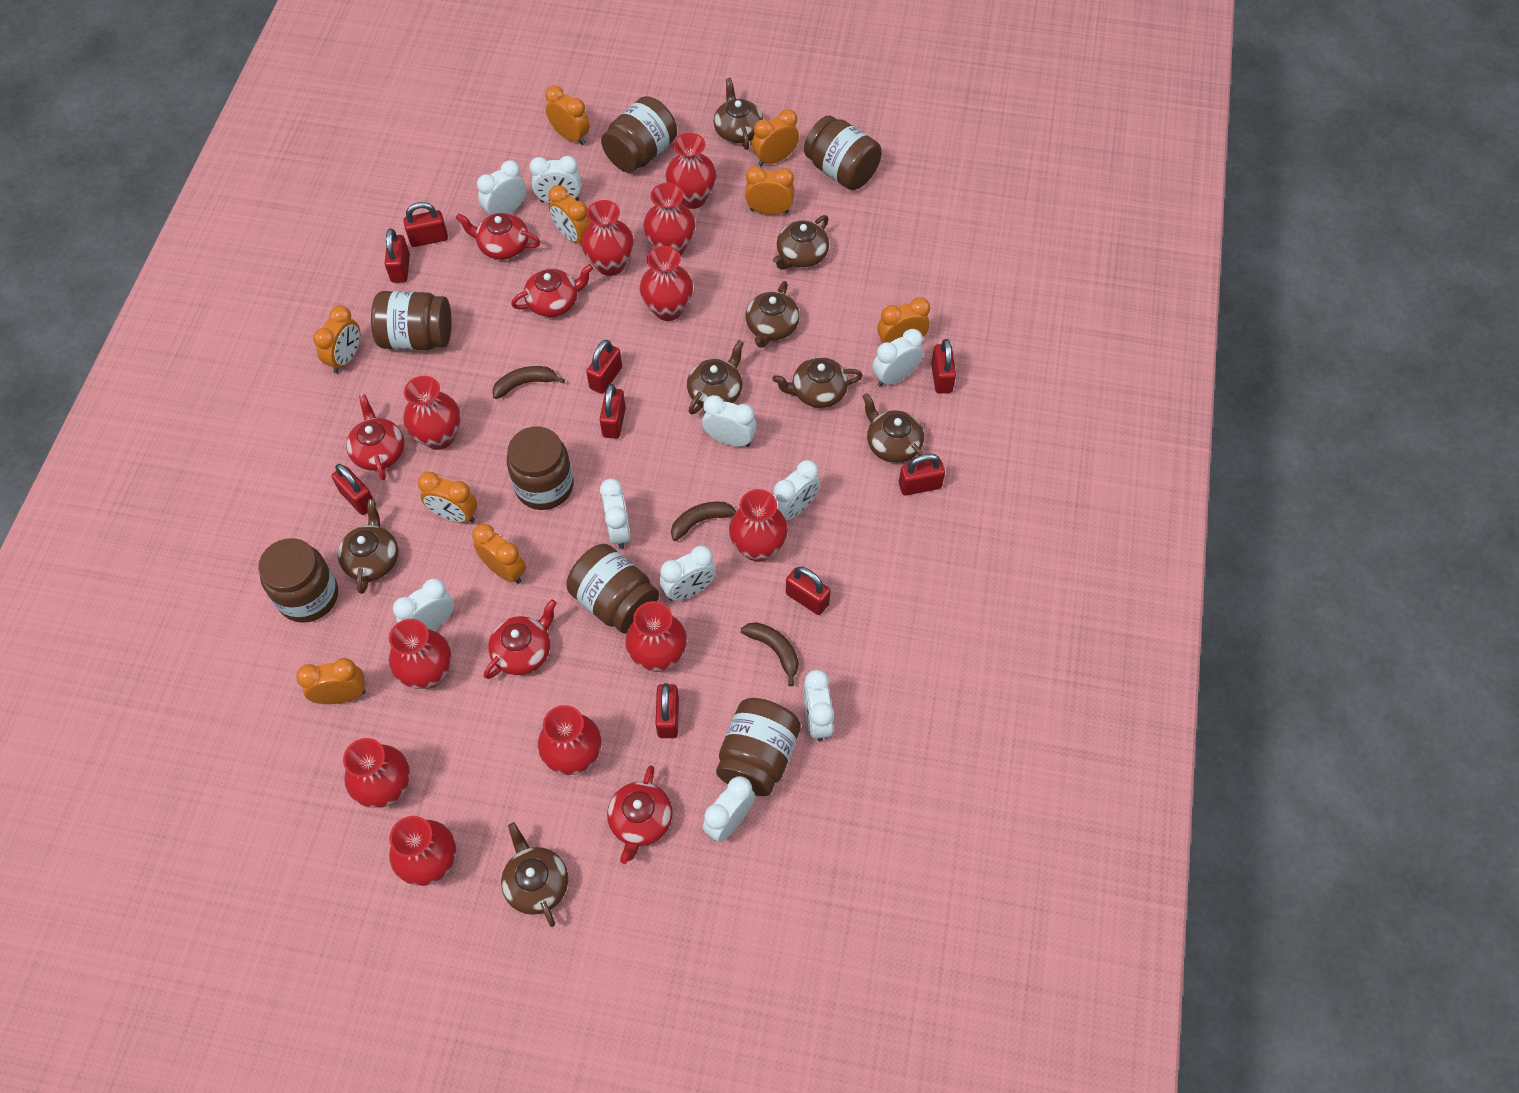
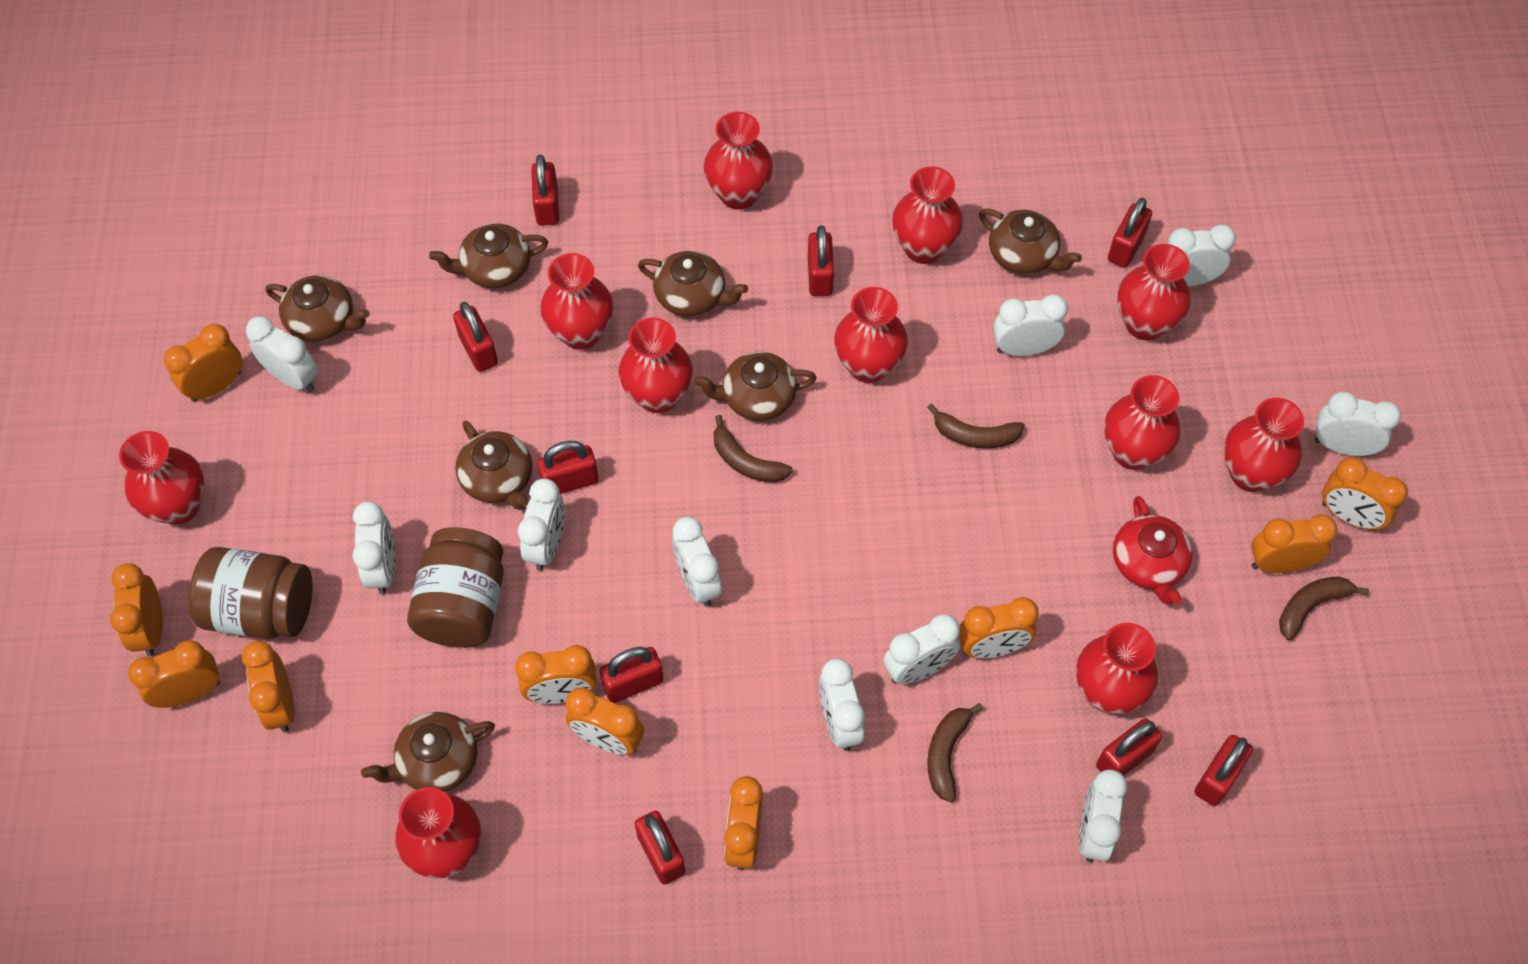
brown banana: [492,366,565,399] [671,502,737,541] [741,622,799,686] = 3 -> [714,415,793,483] [927,403,1025,449] [927,703,983,803] [1279,576,1369,640] = 4
brown jar: [258,538,338,623] [371,291,452,350] [507,427,574,510] [566,544,659,633] [601,96,677,173] [716,698,801,796] [804,115,882,190] = 7 -> [189,547,313,639] [407,527,504,648] = 2
brown teapot: [338,499,398,594] [501,822,568,927] [687,340,744,415] [714,78,763,150] [746,281,800,348] [772,357,863,408] [773,215,829,270] [862,393,924,463] = 8 -> [265,275,369,342] [361,712,495,792] [429,223,548,288] [456,421,532,510] [638,251,748,317] [694,352,817,421] [979,209,1082,274] = 7
orange clock: [296,658,366,704] [313,305,360,373] [418,472,477,523] [472,524,526,584] [545,85,590,145] [548,185,591,243] [745,166,794,215] [752,109,799,166] [877,297,930,343] = 9 -> [110,563,163,656] [128,640,220,708] [163,324,242,402] [242,641,295,732] [515,645,597,704] [566,687,644,755] [724,776,763,870] [959,597,1039,658] [1251,514,1338,573] [1323,457,1408,531] = 10
red teapot: [346,394,405,480] [456,213,540,260] [484,599,557,679] [511,264,593,317] [607,765,673,864] = 5 -> [1113,496,1193,605] = 1

